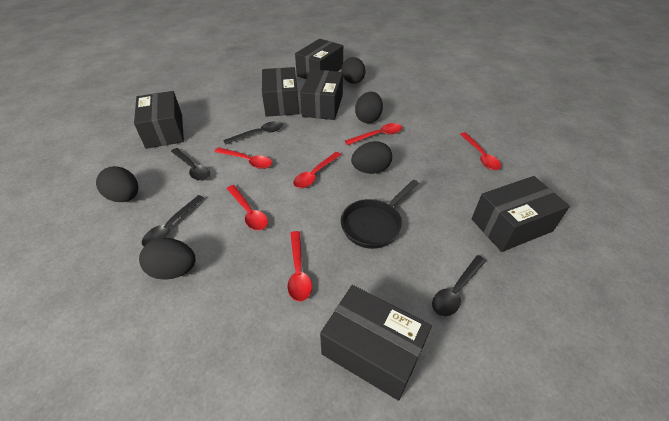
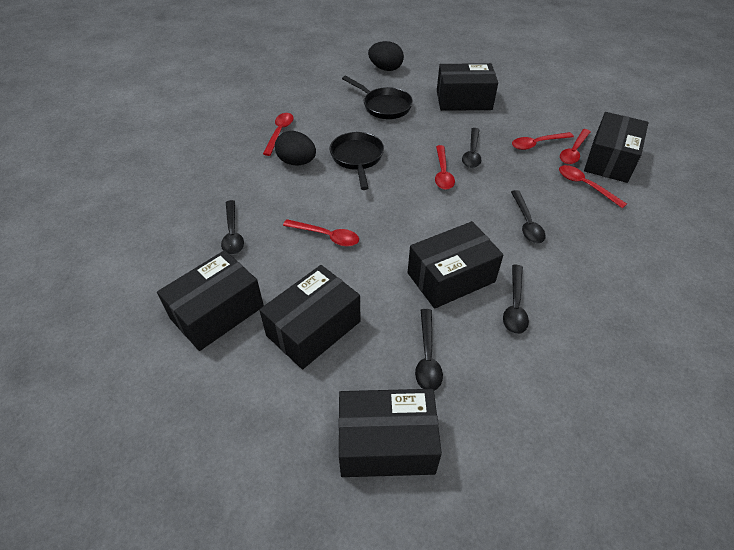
black egg: [96,166,138,202] [139,238,196,280] [341,57,365,84] [351,141,392,174] [355,92,383,123] = 5 -> [275,131,316,166] [368,41,404,71] = 2
black pan: [341,180,419,249] = 1 -> [330,132,384,190] [342,76,413,119] = 2
black spoon: [142,195,205,246] [171,148,210,181] [223,121,283,145] [432,255,486,316] = 4 -> [221,200,244,255] [415,309,443,391] [462,128,481,168] [503,265,529,334] [511,190,546,243] = 5

